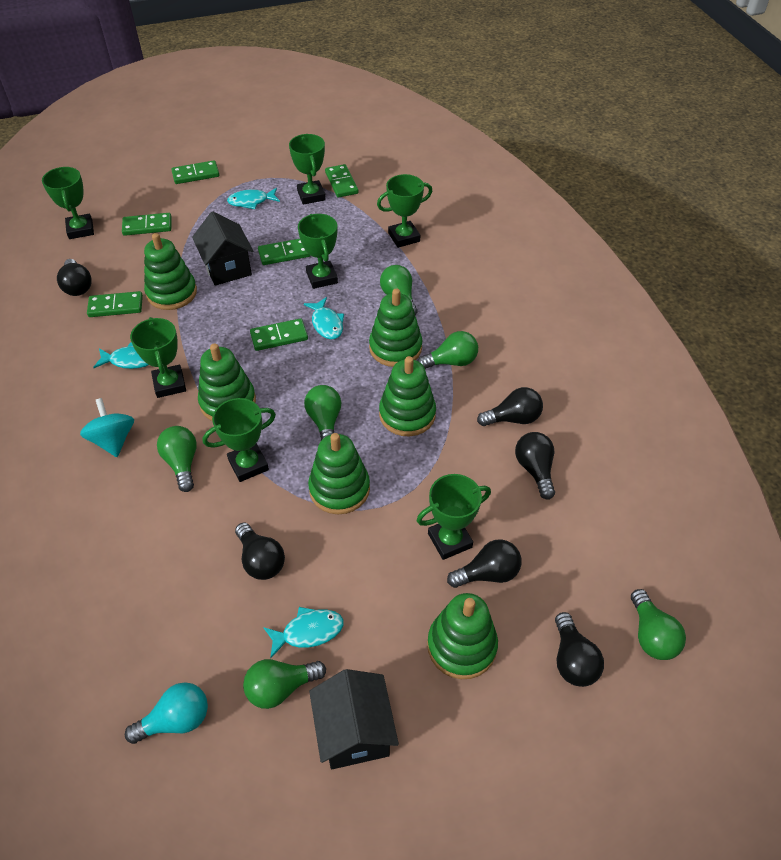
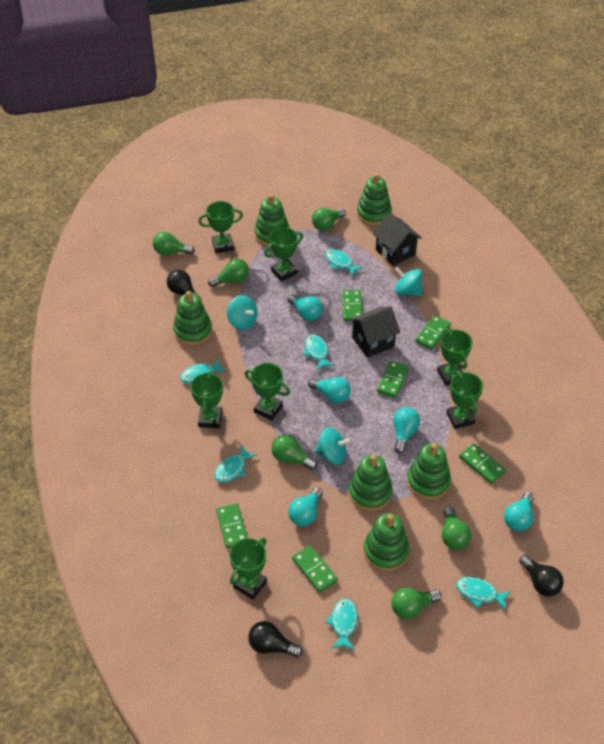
black light bulb: [57,259,92,296] [235,523,285,580] [447,539,522,588] [477,387,543,426] [515,432,555,500] [555,612,604,687] = 6 -> [167,270,202,300] [248,621,303,658] [519,555,564,597] = 3
turquoise fish: [93,342,149,369] [227,188,280,209] [263,607,344,658] [304,297,344,339] = 4 -> [180,359,226,384] [215,444,257,483] [303,335,335,371] [325,249,364,277] [326,598,358,651] [456,577,511,611] = 6
turquoise light bulb: [125,682,208,744] = 1 -> [287,295,323,321] [288,487,323,526] [308,377,351,403] [393,407,420,454] [504,492,534,531] = 5
turquoise spinning top: [80,398,134,457] = 1 -> [227,295,257,330] [315,427,352,465] [395,267,422,296] = 3

